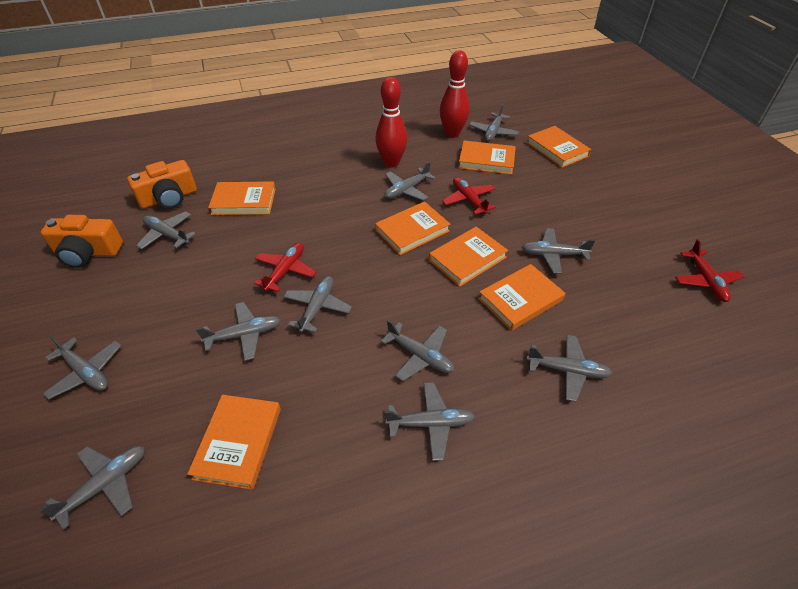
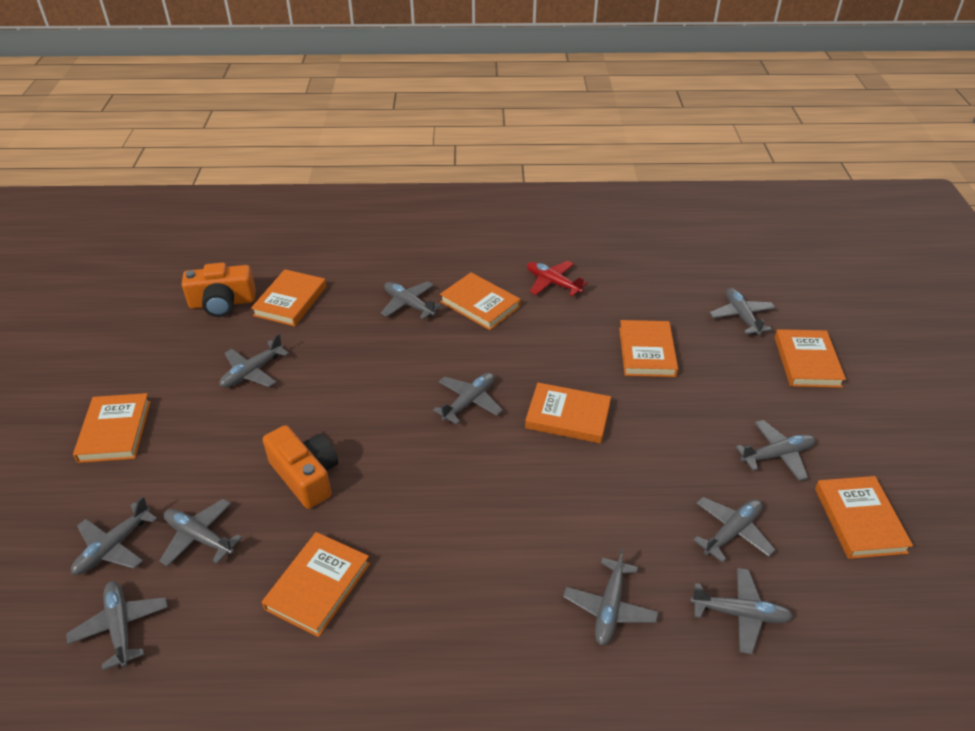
orange book: [187,395,281,490] [208,181,276,215] [375,201,451,255] [429,227,508,287] [458,141,516,175] [478,264,565,331] [527,126,591,168] = 7 -> [73,393,151,463] [251,269,327,326] [262,532,370,637] [440,272,521,330] [525,383,611,443] [619,320,678,377] [775,329,846,388] [815,476,913,559] = 8
red bowling pin: [375,77,407,168] [440,50,470,138] = 2 -> none = 0
red plane: [254,243,316,292] [442,177,496,215] [675,239,744,302] = 3 -> [527,261,588,296] = 1

